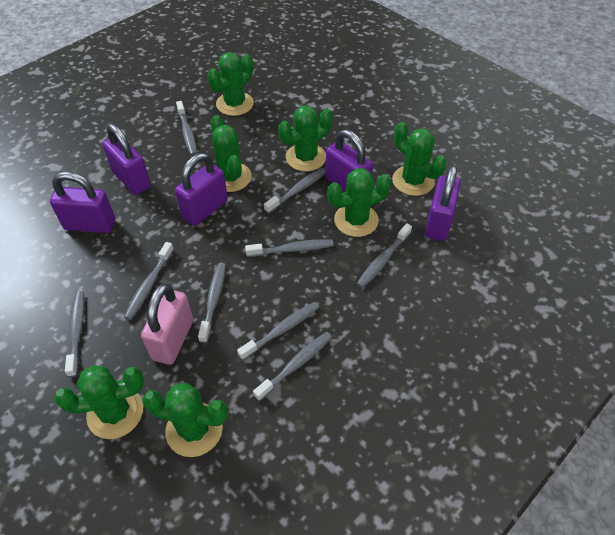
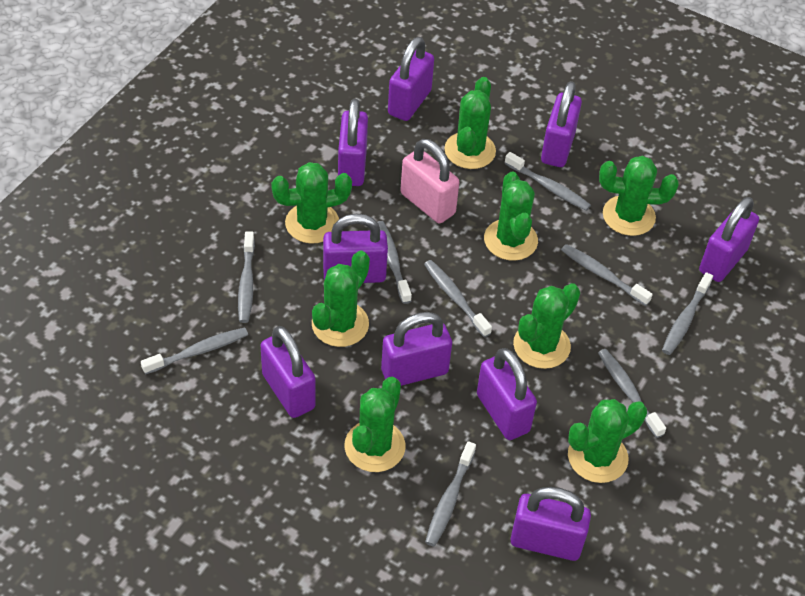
green cactus: [54,365,144,439] [142,383,228,457] [207,52,254,116] [211,115,252,192] [278,105,332,172] [327,168,391,237] [392,122,447,196] = 7 -> [271,162,352,244] [312,251,370,347] [344,377,405,472] [444,77,496,169] [484,172,538,261] [513,283,580,369] [568,399,647,483] [599,156,679,236] = 8
purple padlock: [50,171,115,233] [102,124,151,195] [175,153,228,226] [325,129,373,192] [425,165,461,241] = 5 -> [261,326,316,418] [323,214,388,283] [338,99,368,186] [381,312,452,386] [388,37,434,121] [477,348,537,440] [511,487,591,561] [541,81,582,167] [699,197,759,282] = 9

